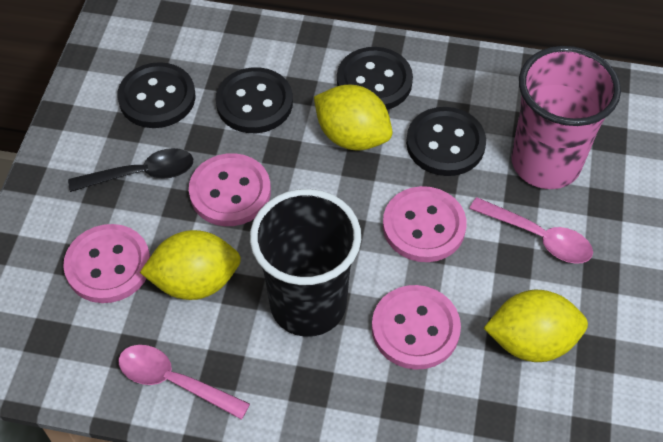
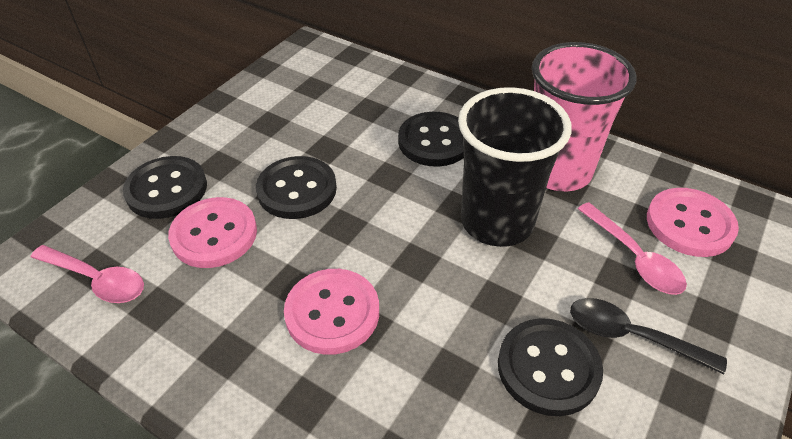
pink button: [63,224,150,303] [189,153,271,226] [372,285,461,370] [383,186,467,262] = 4 -> [168,197,257,268] [284,269,379,355] [647,188,739,257] = 3
yellow lemon: [140,230,241,300] [314,85,393,150] [484,290,588,362] = 3 -> none = 0

